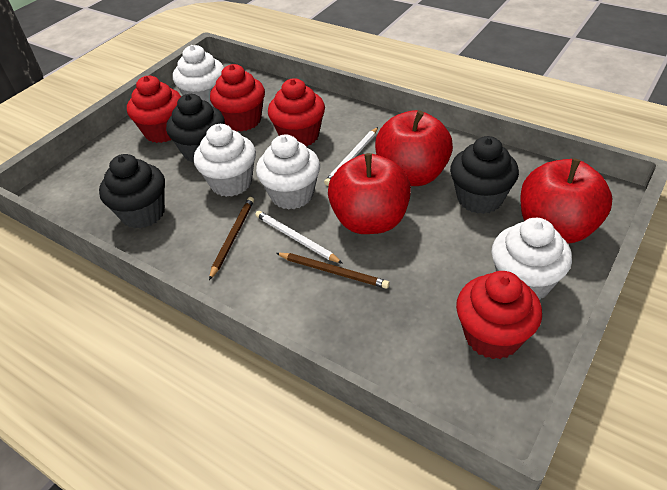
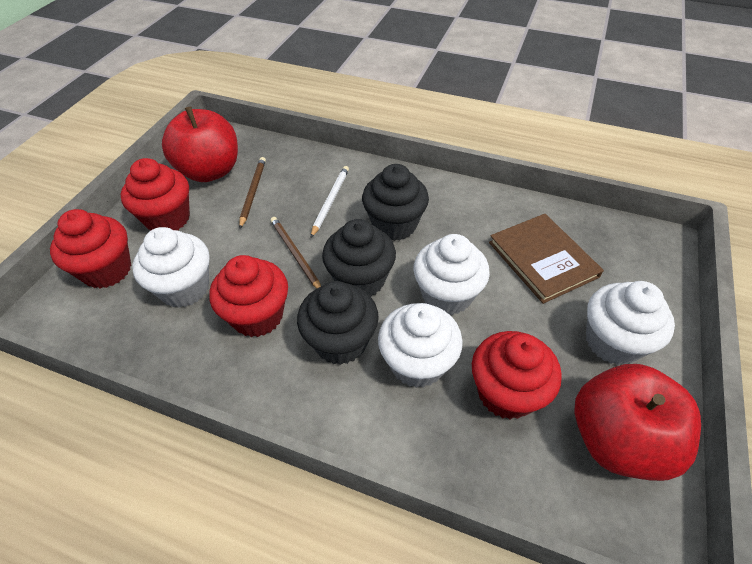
brown book: none = 0 -> [489,214,604,304] = 1
red apple: [328,153,411,234] [375,110,453,186] [521,158,612,243] = 3 -> [162,106,238,182] [574,364,701,481] = 2
white pencil: [255,211,343,264] [324,127,378,186] = 2 -> [311,166,349,237] = 1

